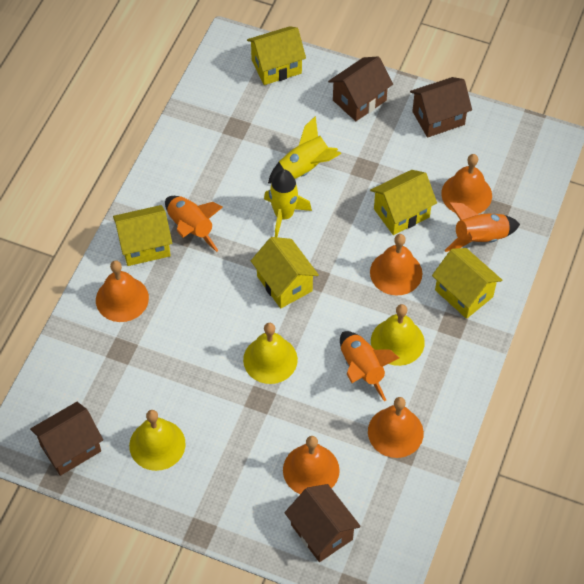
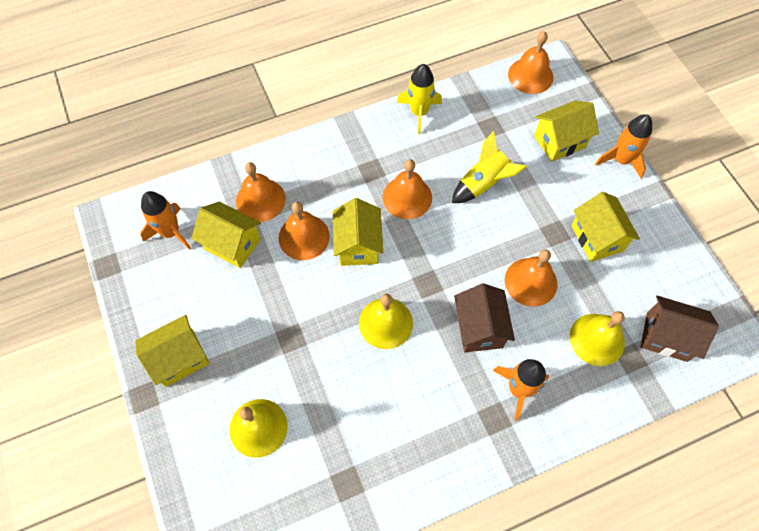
brown house: [30,402,103,476] [284,484,361,562] [328,56,393,121] [410,77,472,137] = 4 -> [454,283,515,352] [641,296,719,362] = 2

